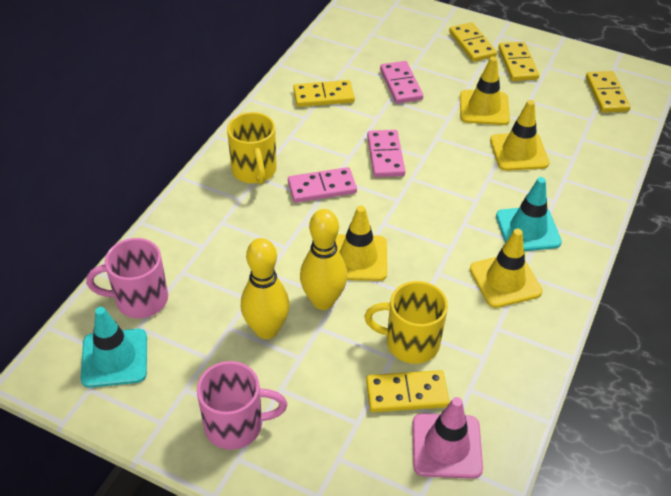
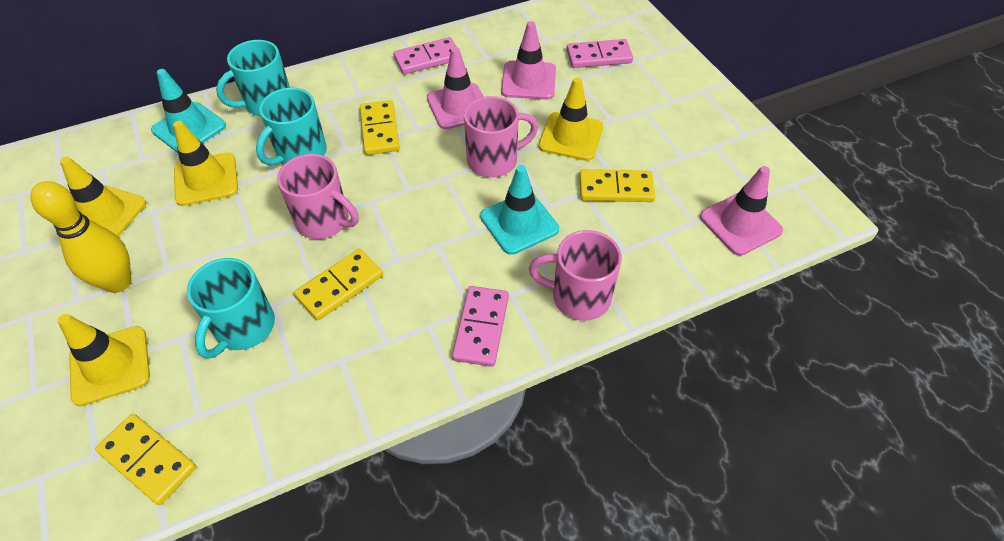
pink mug: [86,238,168,318] [197,361,287,450] = 2 -> [277,154,359,239] [464,96,538,177] [529,230,622,321] = 3
pink traffic cone: [412,397,483,479] = 1 -> [427,47,484,129] [501,21,556,100] [700,166,783,256] = 3
turquoise mug: none = 0 -> [187,258,275,359] [216,40,290,116] [256,88,327,166] = 3
yellow bowling pin: [241,238,290,339] [300,209,347,310] = 2 -> [31,181,131,293] = 1
yellow domino: [293,80,355,107] [366,370,450,412] [449,22,497,62] [498,42,539,81] [586,71,631,113] = 5 -> [95,414,197,505] [294,249,383,320] [360,100,400,155] [579,169,655,202] = 4
yellow mug: [227,112,277,184] [364,281,448,364] = 2 -> none = 0

